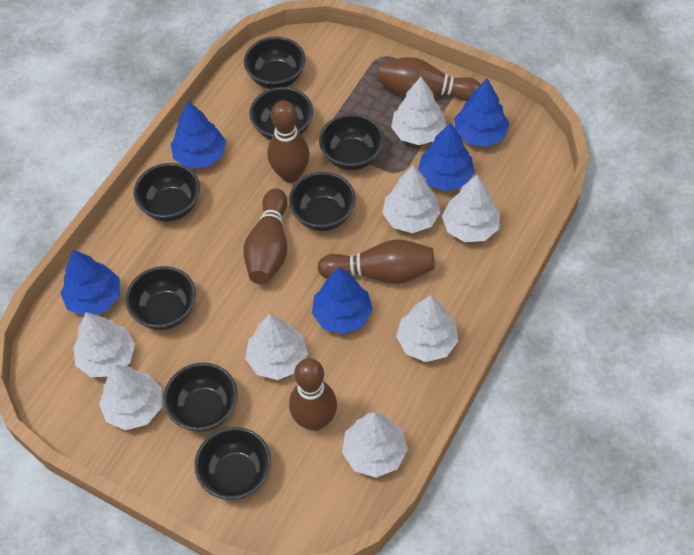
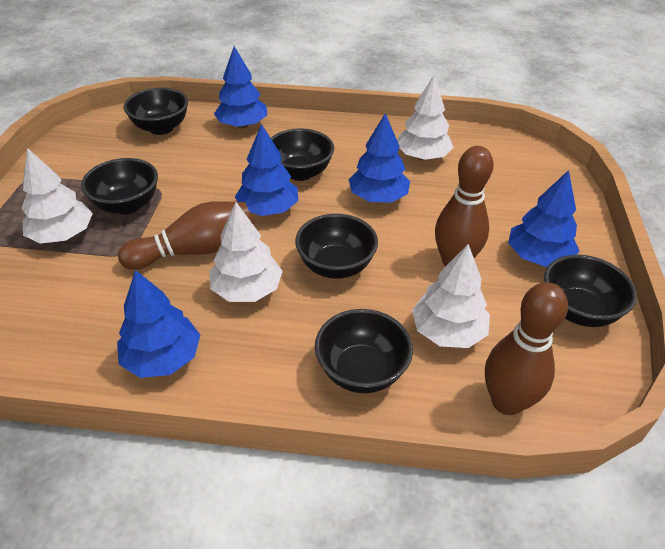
black bowl: [126,266,196,330] [134,163,200,221] [163,363,237,432] [194,427,271,500] [244,37,306,89] [249,87,313,140] [289,172,356,231] [319,114,384,170] = 8 -> [81,158,158,215] [123,88,188,135] [271,128,334,181] [295,214,378,279] [315,309,413,393] [544,255,637,327] = 6
brown bowling pin: [243,188,287,284] [268,101,310,183] [289,358,337,431] [318,239,434,283] [377,57,481,101] = 5 -> [118,201,253,270] [435,146,493,266] [485,282,568,415] = 3
white tree: [73,312,135,377] [99,365,162,430] [245,314,308,380] [342,412,408,478] [382,165,441,233] [391,77,446,145] [396,295,459,362] [442,175,500,242] = 8 -> [21,148,93,244] [209,202,283,302] [397,76,454,160] [412,244,490,348] = 4

